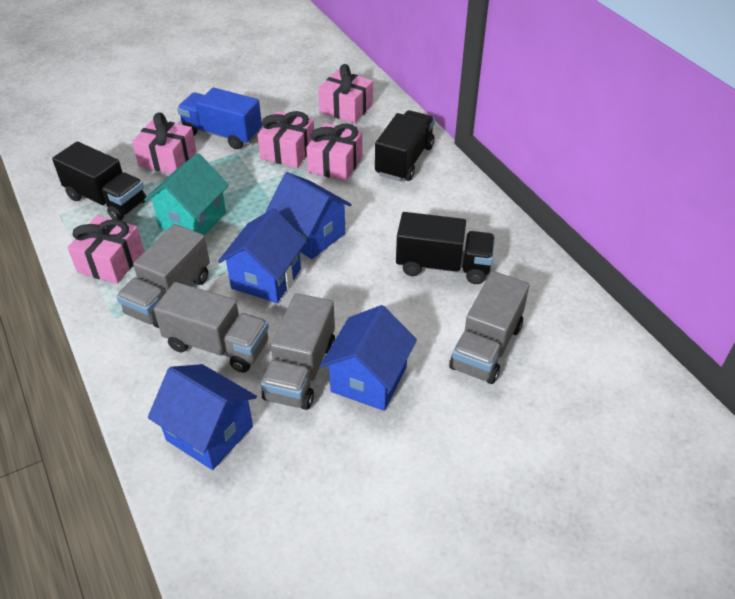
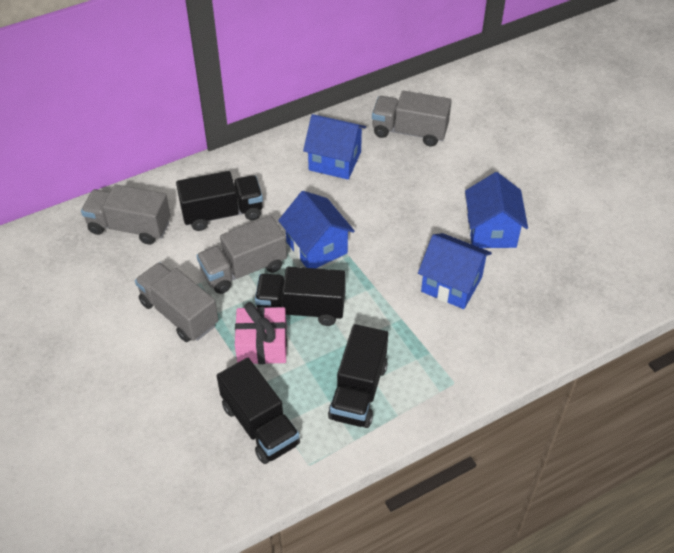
black truck: [52,141,146,220] [375,110,435,181] [396,212,495,284] = 3 -> [176,171,263,231] [217,358,300,464] [255,267,346,326] [328,324,388,428] = 4
blue truck: [177,87,262,149] = 1 -> none = 0
pink gift: [68,216,144,284] [132,112,197,174] [258,111,314,168] [306,123,363,181] [318,64,373,123] = 5 -> [235,302,287,364] = 1
turquoise house: [144,153,229,236] = 1 -> none = 0

